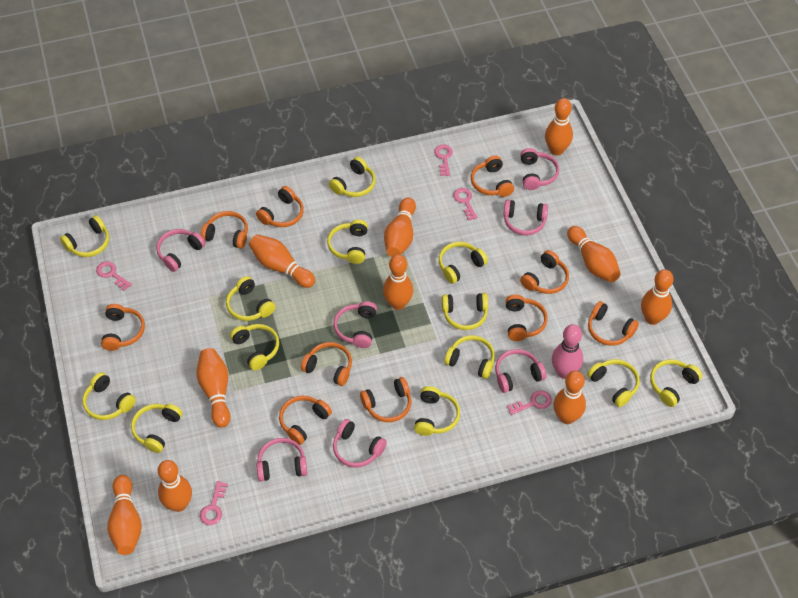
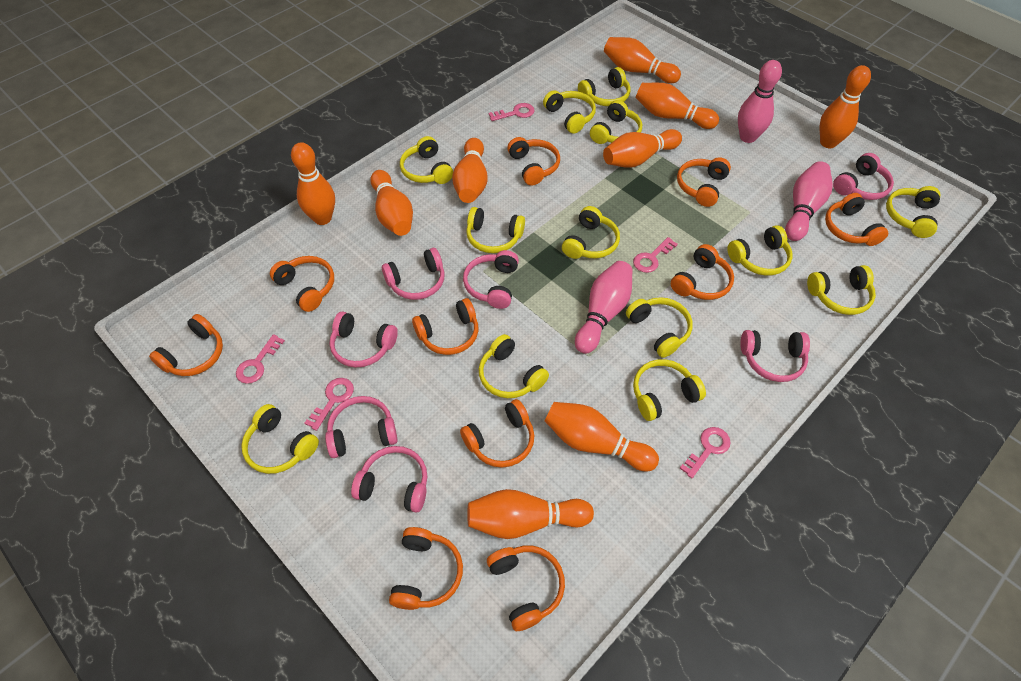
orange bowling pin: [107,475,142,555] [158,460,192,512] [197,348,231,428] [249,234,315,288] [383,255,413,310] [384,197,416,257] [545,98,573,156] [554,371,586,424] [567,226,621,282] [641,269,674,325] = 10 -> [291,142,335,225] [370,170,413,236] [452,138,488,203] [467,489,594,539] [545,402,659,471] [603,129,682,168] [604,37,681,83] [636,83,719,129] [820,65,871,148] = 9
pink bowling pin: [552,324,583,379] = 1 -> [575,261,633,354] [738,60,782,143] [785,161,833,241] = 3

